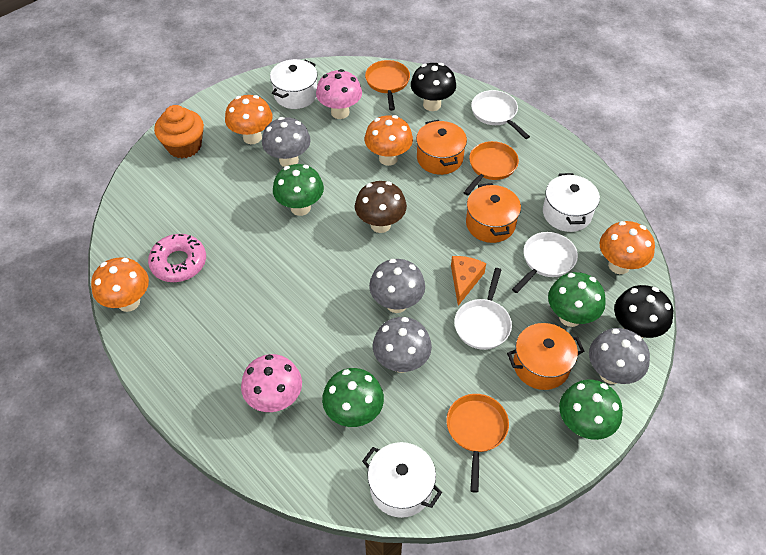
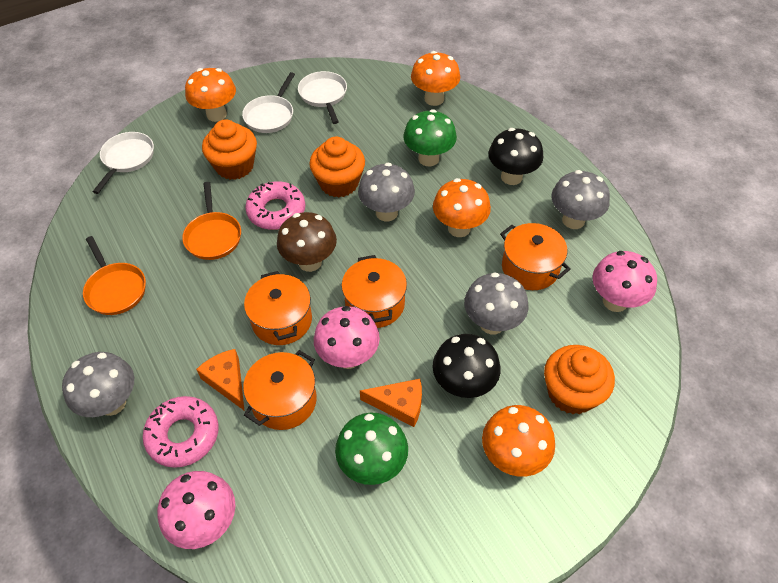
green mushroom: [273,164,324,216] [322,368,384,427] [548,272,606,327] [559,379,623,440] = 4 -> [335,413,408,485] [403,109,457,166] = 2
orange cheese: [451,256,486,306] = 1 -> [196,349,244,410] [360,379,422,427] = 2
orange cupcake: [154,105,204,158] = 1 -> [202,119,257,180] [309,137,365,198] [544,345,615,414] = 3
orange pan: [365,60,410,111] [447,394,509,493] [463,141,519,195] = 3 -> [83,236,146,315] [182,182,241,260] = 2
orange pot: [416,120,467,175] [466,183,521,243] [507,323,584,390] = 3 -> [243,350,317,430] [244,271,312,345] [341,255,407,328] [500,223,571,290] = 4
pink donut: [148,234,206,282] = 1 -> [143,396,219,468] [245,181,305,230] = 2
pink mushroom: [241,354,302,412] [316,69,362,119] = 2 -> [157,471,235,549] [314,306,380,369] [592,251,657,312] = 3
white pot: [270,59,317,109] [362,442,442,518] [543,173,600,232] = 3 -> none = 0

